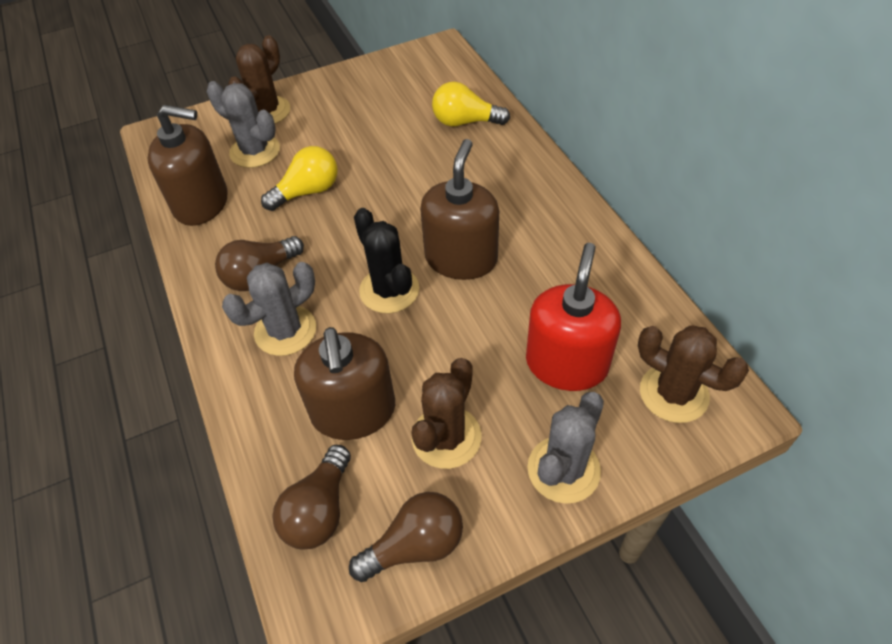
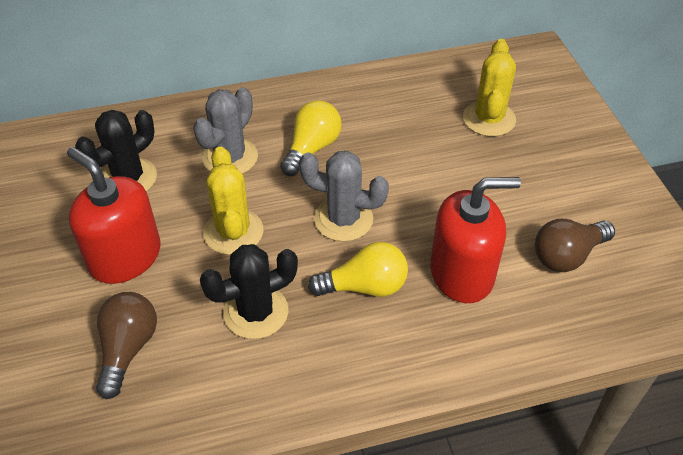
black cactus: [354,208,419,313] = 1 -> [75,110,157,192] [200,244,298,339] = 2
brown cactus: [228,35,290,124] [411,358,481,469] [638,325,749,423] = 3 -> none = 0
brown light bulb: [215,236,304,291] [273,445,351,550] [349,492,463,582] = 3 -> [96,292,157,399] [534,219,615,272] = 2
brown soap dispenser: [147,105,228,226] [294,327,395,440] [420,139,499,280] = 3 -> none = 0
grey cactus: [207,81,280,168] [222,262,316,356] [527,392,604,504] = 3 -> [193,87,258,174] [299,151,389,242] = 2
red soap dispenser: [526,243,621,391] = 1 -> [67,147,161,284] [430,177,521,303] = 2
yellow cactus: none = 0 -> [203,146,263,255] [463,39,516,137] = 2

